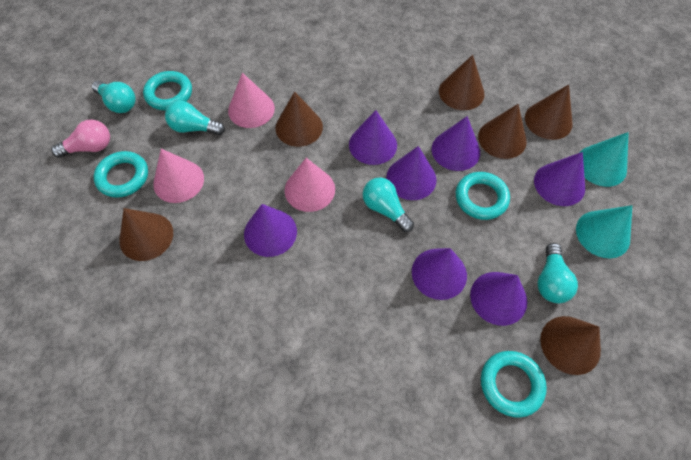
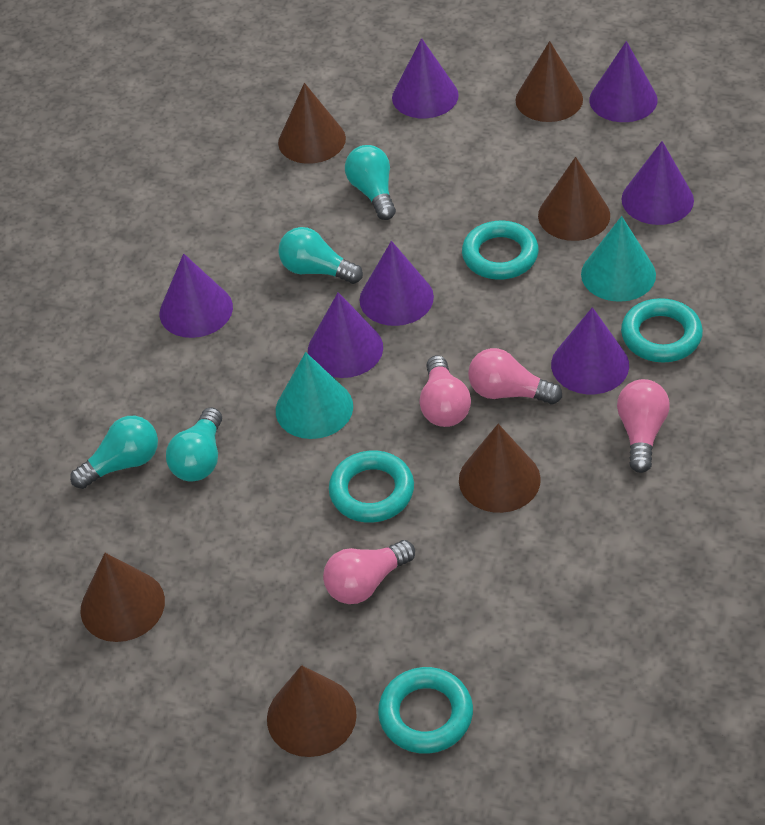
pink cone: [153,149,204,203] [228,73,275,128] [285,158,335,212] = 3 -> none = 0
pink light bulb: [51,119,110,158] = 1 -> [323,540,415,604] [420,355,471,427] [468,348,562,404] [617,379,670,473] = 4

